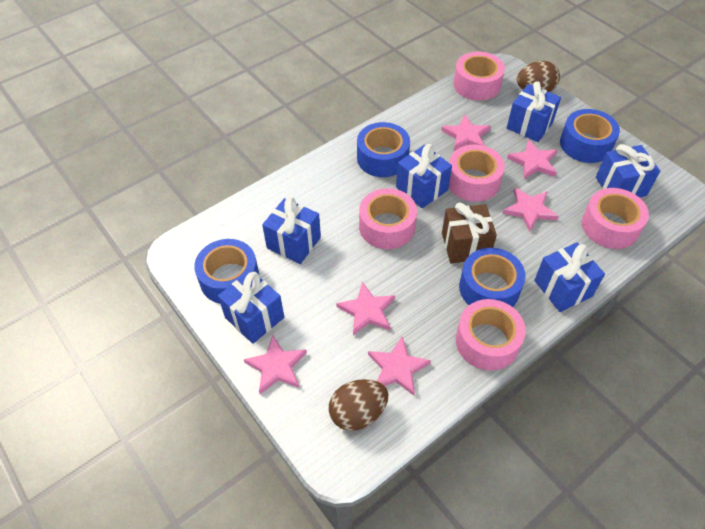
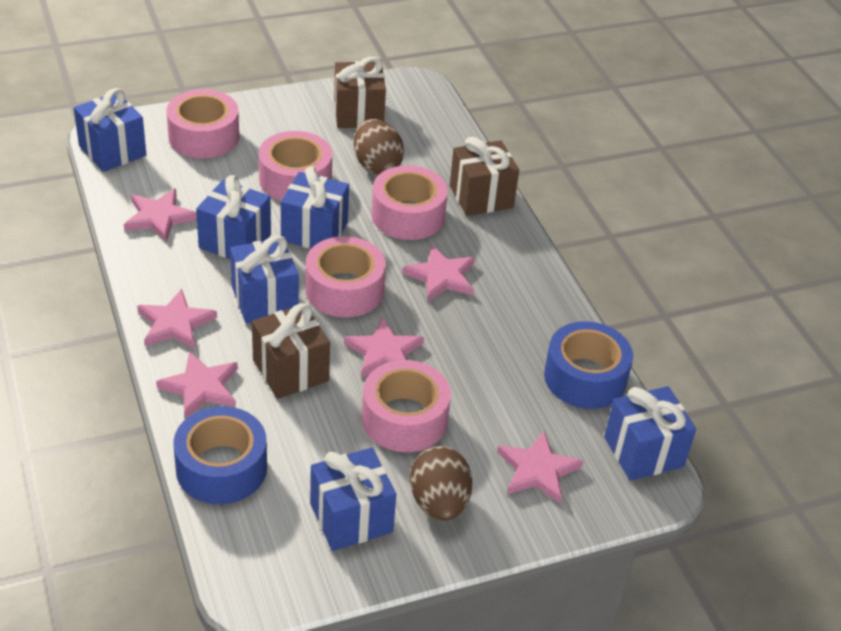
blue tape: [194,239,259,303] [357,122,410,177] [459,248,526,307] [560,109,620,163] = 4 -> [173,406,267,504] [544,321,633,409] = 2
brown gift: [442,202,497,263] = 1 -> [252,303,330,399] [334,57,386,128] [450,137,519,216] = 3

